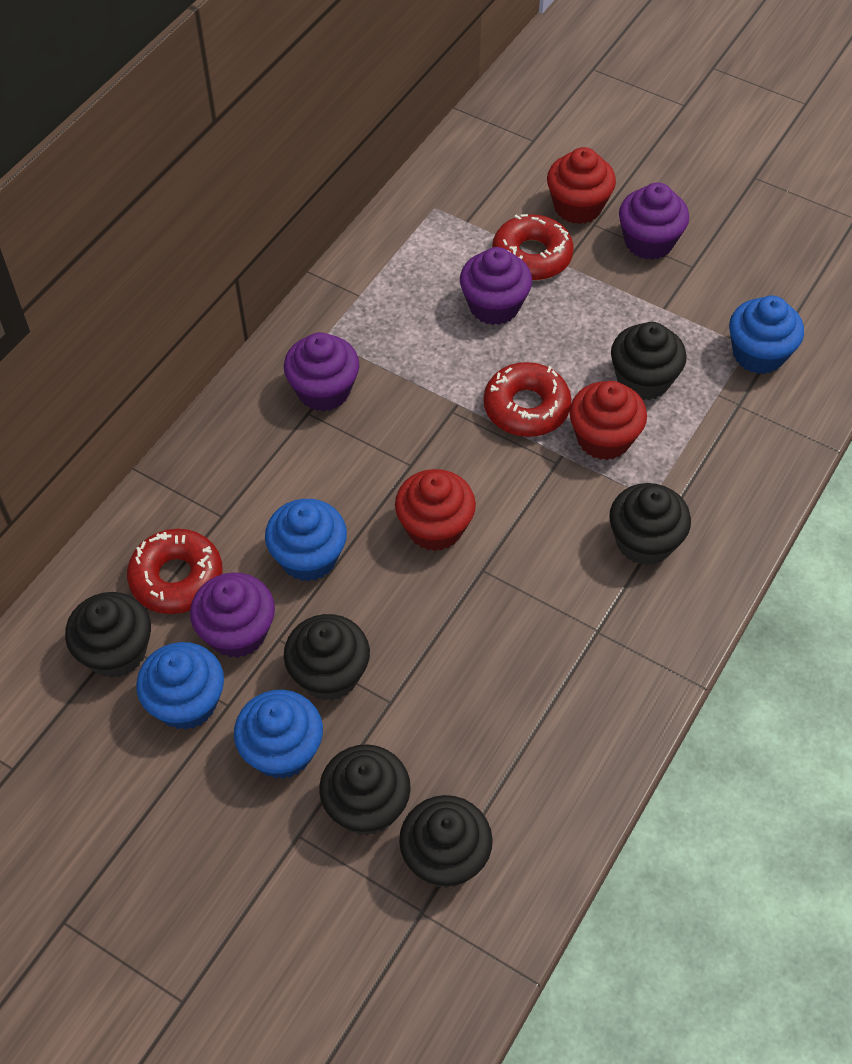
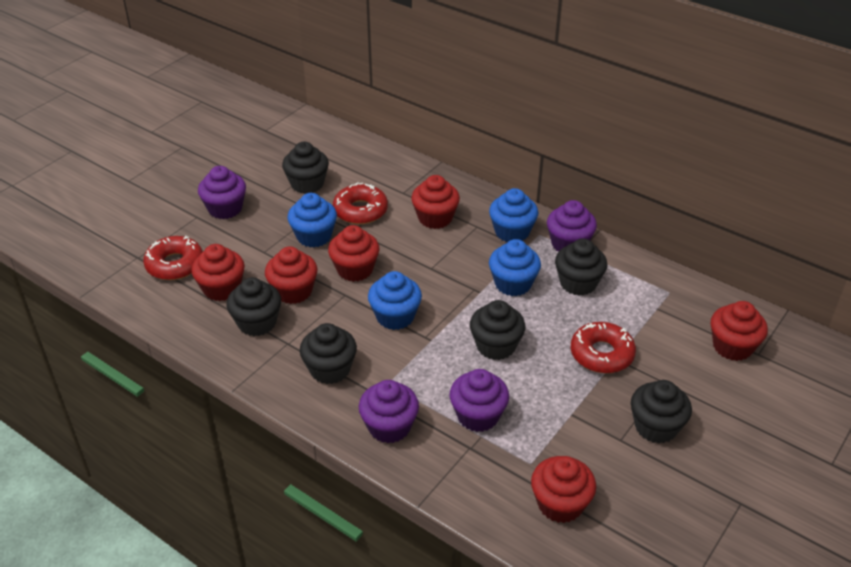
red cupcake: [395,469,476,551] [547,147,616,224] [569,381,647,460] = 3 -> [192,244,245,301] [265,246,318,304] [328,225,380,282] [411,175,460,229] [531,456,596,523] [711,301,768,361] = 6

